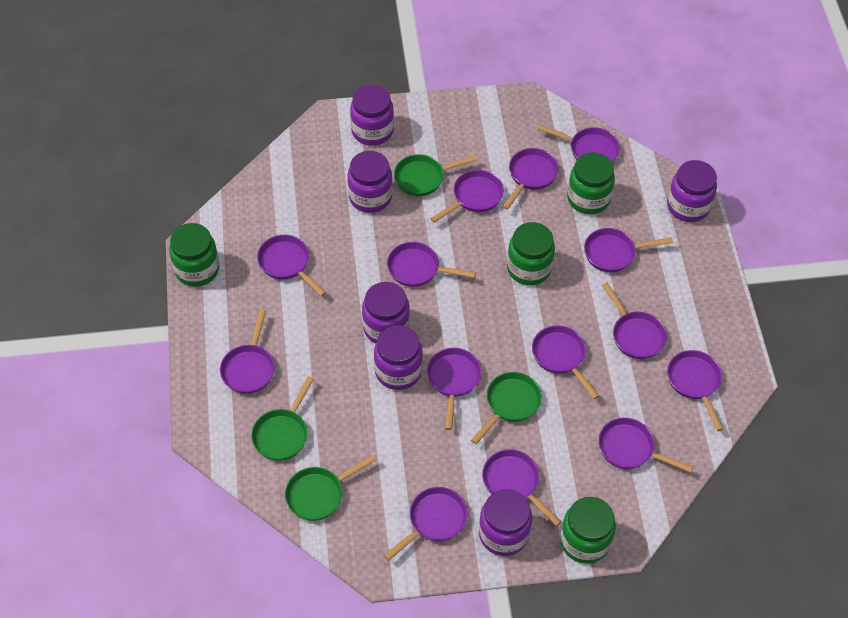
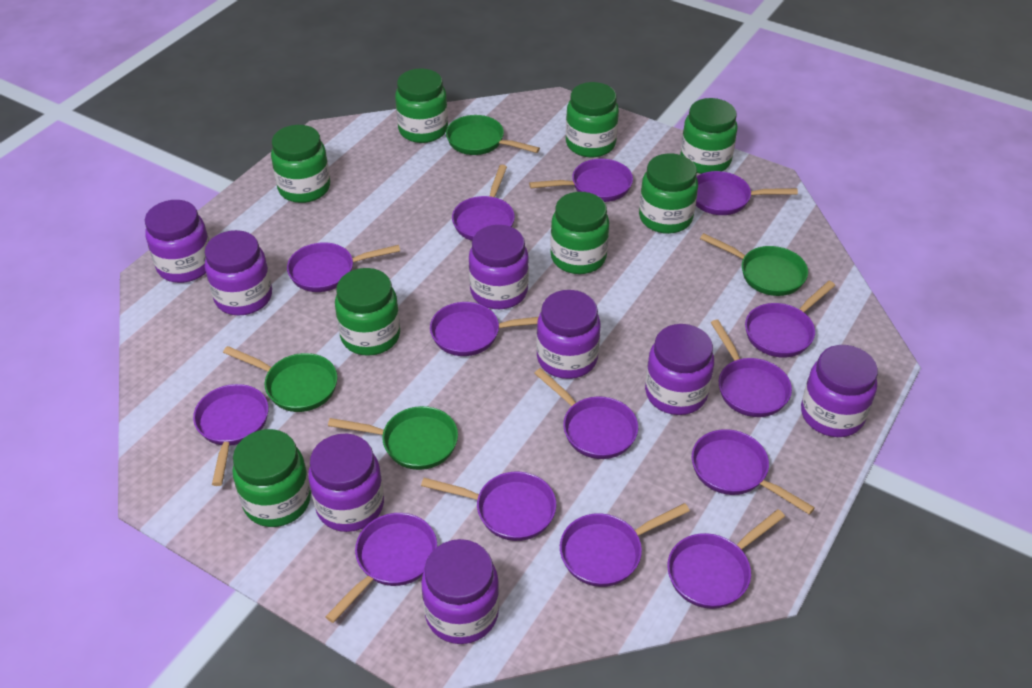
green jar: [169,223,219,287] [507,222,555,285] [560,497,616,564] [567,152,615,214] = 4 -> [232,429,311,527] [271,125,330,203] [335,268,400,356] [395,68,448,143] [550,192,609,274] [566,82,619,157] [639,153,698,234] [680,98,737,174] = 8
purple jar: [347,151,393,213] [350,85,394,146] [362,282,410,344] [374,325,423,390] [479,489,532,556] [667,160,717,222] = 6 -> [145,200,209,283] [205,230,272,316] [308,434,384,532] [421,539,499,644] [469,225,529,309] [536,290,601,379] [645,324,714,415] [801,345,878,437] = 8

